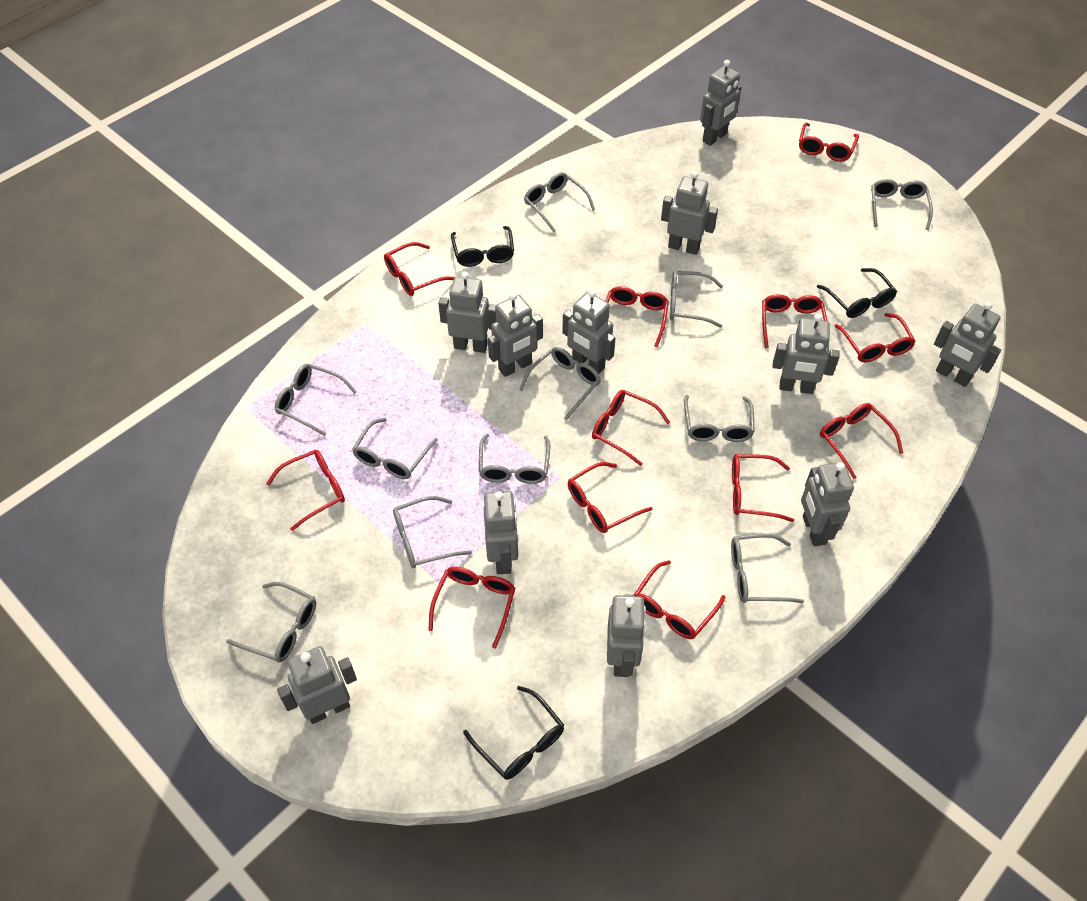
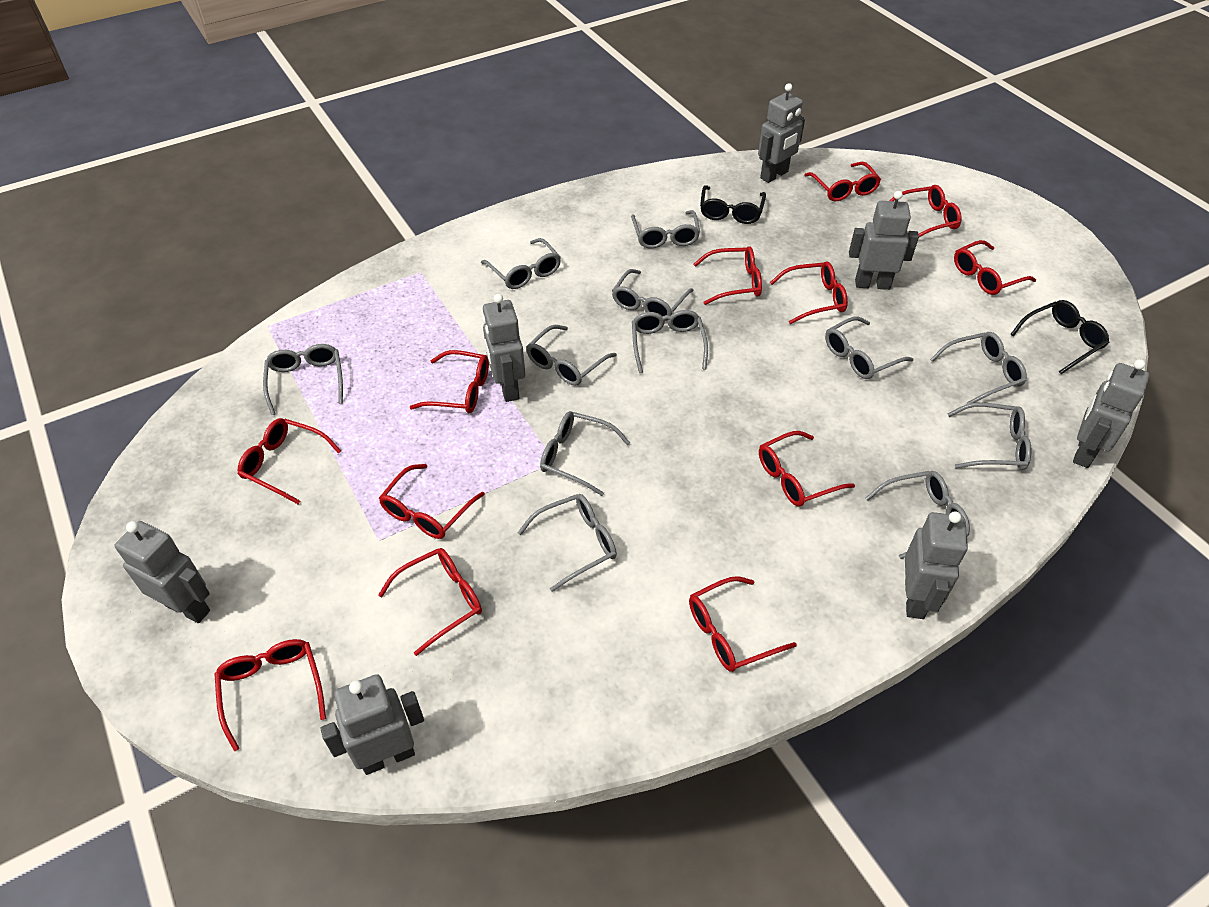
black glasses: [451,226,514,267] [463,686,564,780] [817,268,897,318] = 3 -> [700,185,766,224] [1010,300,1109,374] = 2
grey glasses: [226,582,316,663] [275,364,357,436] [352,418,438,479] [393,496,472,568] [479,434,550,484] [519,347,601,421] [524,172,595,232] [670,271,723,328] [684,395,754,442] [731,534,804,603] [871,179,933,230] = 11 -> [263,344,343,415] [481,238,561,289] [518,494,617,592] [526,325,617,386] [540,411,630,496] [612,269,694,321] [631,210,700,249] [632,310,708,373] [825,317,913,379] [866,471,970,559] [930,332,1027,404] [947,403,1031,470] = 12
grey robot: [277,646,357,724] [438,272,497,353] [484,491,519,574] [488,292,543,377] [562,290,615,374] [607,594,646,677] [661,171,718,255] [700,60,741,146] [773,314,840,394] [801,462,854,546] [934,301,1001,387] = 11 -> [115,521,210,623] [321,674,424,775] [482,294,525,402] [758,83,805,183] [849,191,919,290] [905,511,968,619] [1073,359,1149,468] = 7

